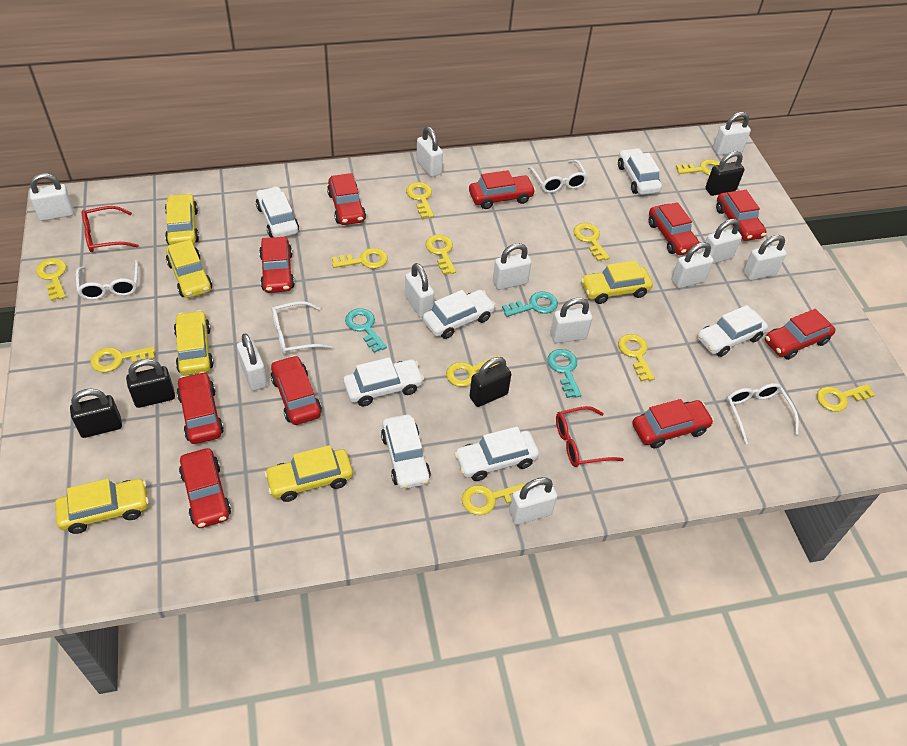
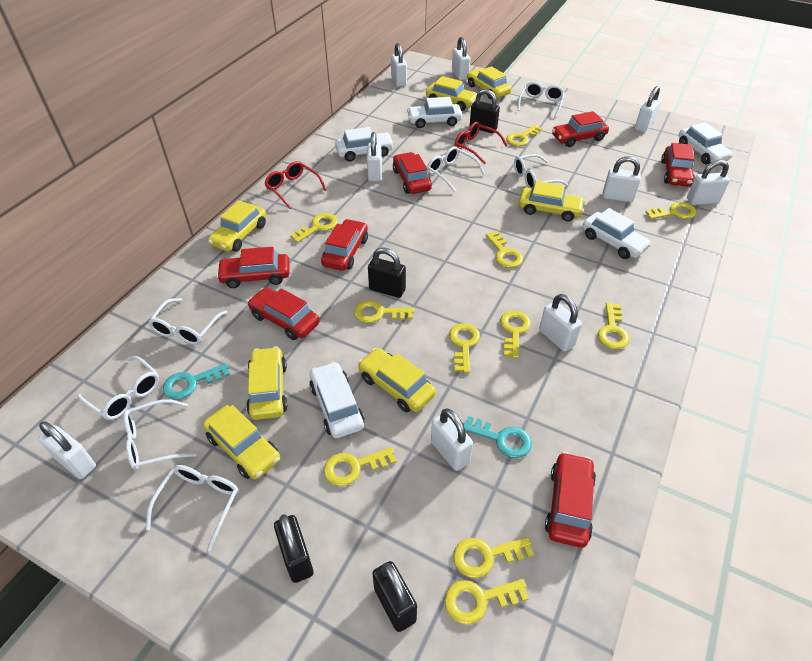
red car: [177,372,224,444] [179,448,231,528] [259,237,295,293] [271,355,322,425] [327,173,366,225] [469,170,536,209] [632,399,714,449] [649,202,700,255] [716,190,766,241] [765,309,835,360] = 10 -> [216,247,289,288] [247,287,320,340] [321,219,368,271] [393,152,432,194] [545,452,596,548] [552,111,609,147] [661,143,695,187] = 7
turquoise key: [345,308,387,353] [502,292,558,317] [547,349,581,398] = 3 -> [163,363,230,400] [463,416,532,458] = 2
white car: [256,186,299,238] [343,357,424,406] [381,414,431,489] [423,290,496,339] [454,427,539,481] [618,148,662,195] [697,305,768,357] = 7 -> [309,362,365,438] [335,127,394,161] [407,97,462,128] [582,208,651,259] [679,122,733,164] = 5
white glasses: [76,260,138,300] [272,301,333,355] [528,160,588,193] [727,383,799,444] = 4 -> [77,356,159,420] [123,399,197,470] [146,465,239,551] [148,298,228,345] [427,146,485,193] [514,154,568,188] [517,82,565,118] = 7
white padlock: [30,173,74,221] [237,333,267,391] [405,263,434,318] [416,126,443,177] [493,243,532,290] [509,477,557,525] [550,298,592,343] [671,242,713,288] [702,219,742,264] [713,112,751,155] [743,235,787,280] = 11 -> [38,421,96,479] [367,132,382,182] [391,43,407,87] [431,408,473,471] [452,37,470,80] [539,294,582,352] [603,156,641,202] [635,86,661,132] [687,160,730,205] = 9
yellow car: [55,479,149,534] [165,193,199,245] [166,240,212,298] [174,310,214,376] [264,445,353,502] [581,260,653,304] = 6 -> [203,405,280,480] [208,200,267,252] [246,346,287,420] [358,348,436,412] [426,76,477,111] [467,66,511,100] [519,181,585,222] = 7

